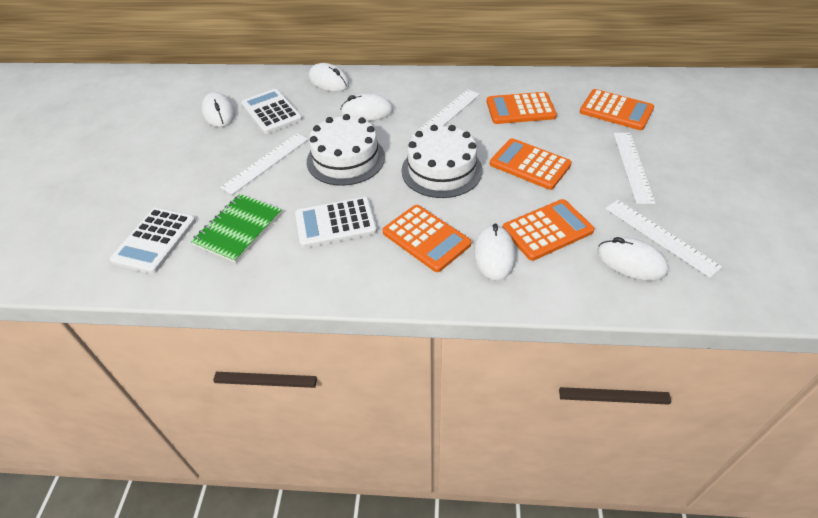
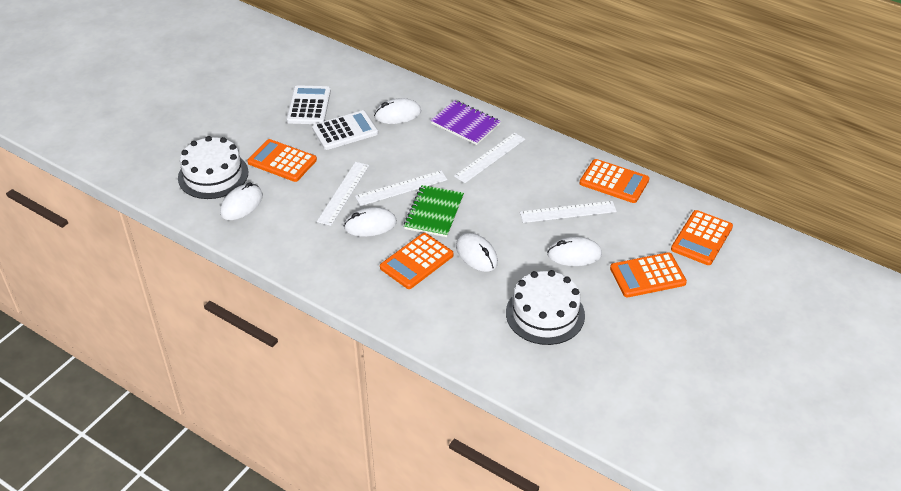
purple notebook: none = 0 -> [431,100,501,145] = 1
white calculator: [110,208,196,274] [241,89,302,134] [295,197,377,248] = 3 -> [286,85,331,124] [312,110,378,150] = 2

